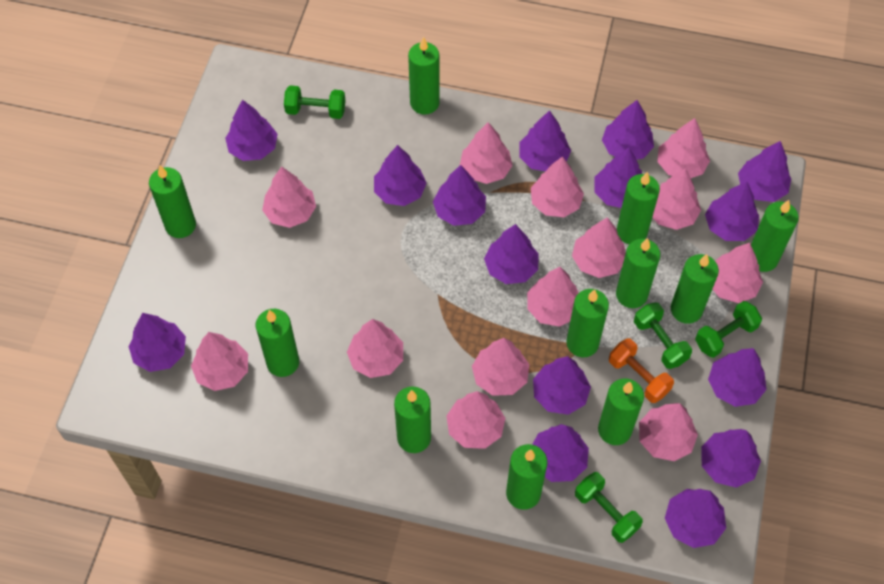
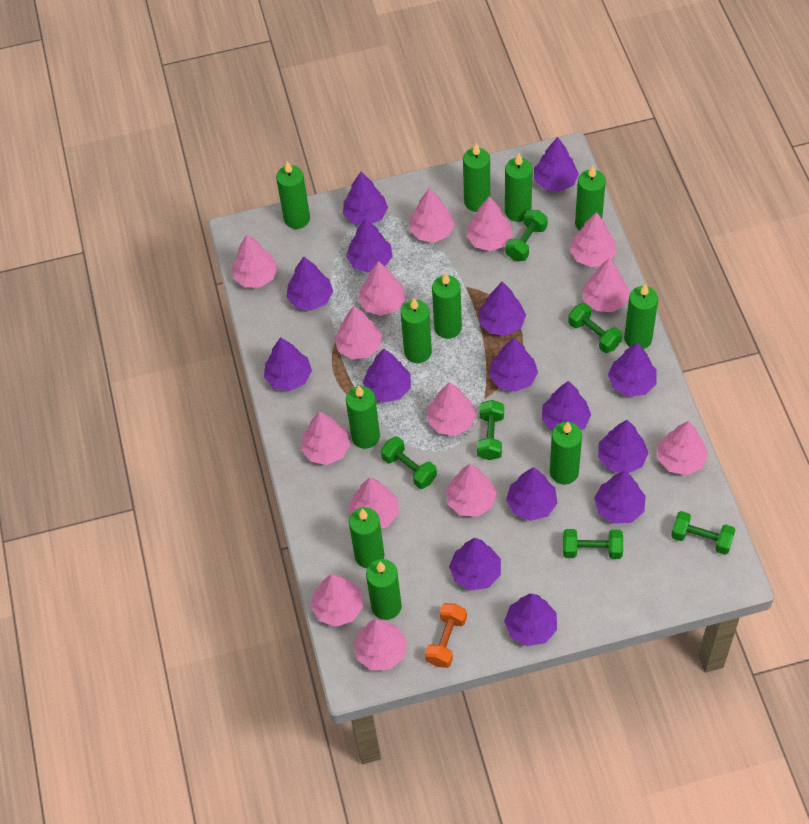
green dumbbell: [284,85,345,119] [575,472,643,543] [634,302,692,369] [695,301,762,358] = 4 -> [381,436,437,489] [477,400,504,460] [505,210,548,261] [563,529,623,559] [568,303,622,353] [671,511,735,555] = 6
pink tree: [191,332,248,391] [262,166,316,228] [347,319,403,378] [447,391,505,449] [460,122,513,184] [472,338,529,396] [527,267,579,327] [531,156,584,217] [572,217,626,278] [639,403,698,461] [653,169,701,230] [657,118,710,178] [713,243,763,303] = 13 -> [232,234,278,287] [301,411,350,465] [311,574,363,627] [334,306,382,359] [348,477,399,528] [353,619,407,670] [358,261,405,316] [409,188,455,242] [427,382,476,436] [446,464,497,517] [466,196,513,251] [570,212,617,267] [582,258,630,312] [658,421,708,475] = 14

